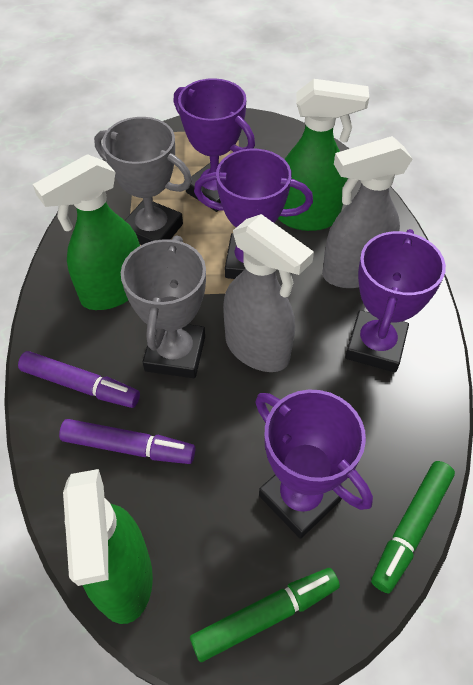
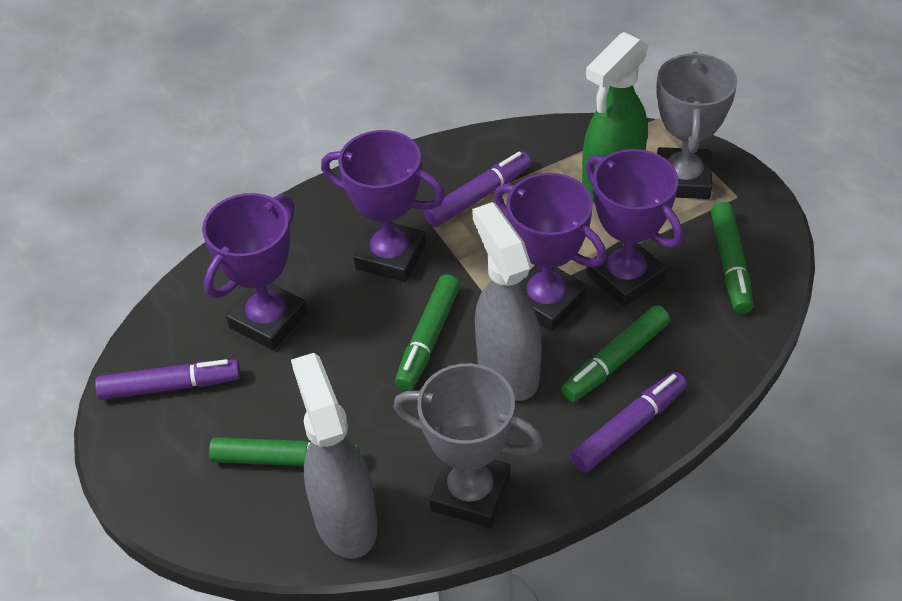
green marker: [190,568,340,662] [371,461,455,593] = 2 -> [209,437,360,466] [395,274,460,391] [561,305,670,402] [711,202,753,314] = 4
green spray bottle: [33,154,140,310] [63,469,153,624] [278,79,369,231] = 3 -> [582,32,648,201] = 1
purple marker: [18,351,140,408] [59,419,195,464] = 2 -> [95,359,241,400] [424,152,531,227] [570,372,687,473] = 3

